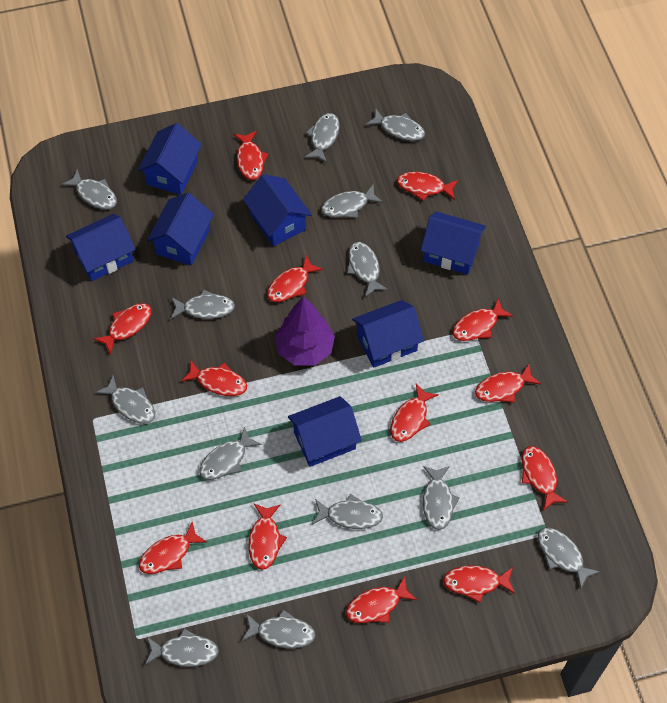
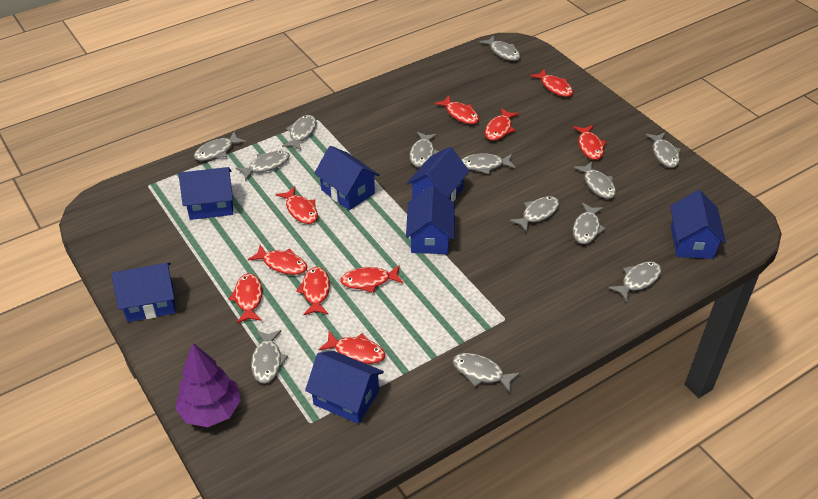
red fish: [94,303,152,355] [139,522,207,574] [181,359,247,396] [234,131,268,180] [249,504,287,570] [267,256,323,302] [346,576,417,623] [391,384,439,442] [397,172,458,201] [443,565,515,603] [452,298,513,341] [475,363,541,403] [522,446,568,511] = 13 -> [228,273,262,323] [248,245,307,275] [276,186,318,224] [296,267,330,316] [318,331,385,364] [340,265,404,293] [434,96,479,124] [485,108,519,141] [530,69,573,97] [573,125,606,160] = 10

